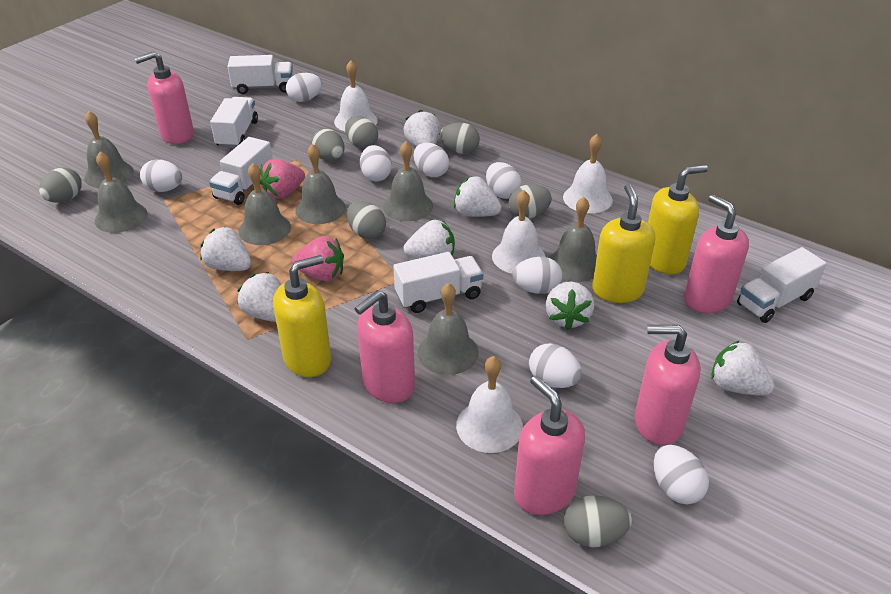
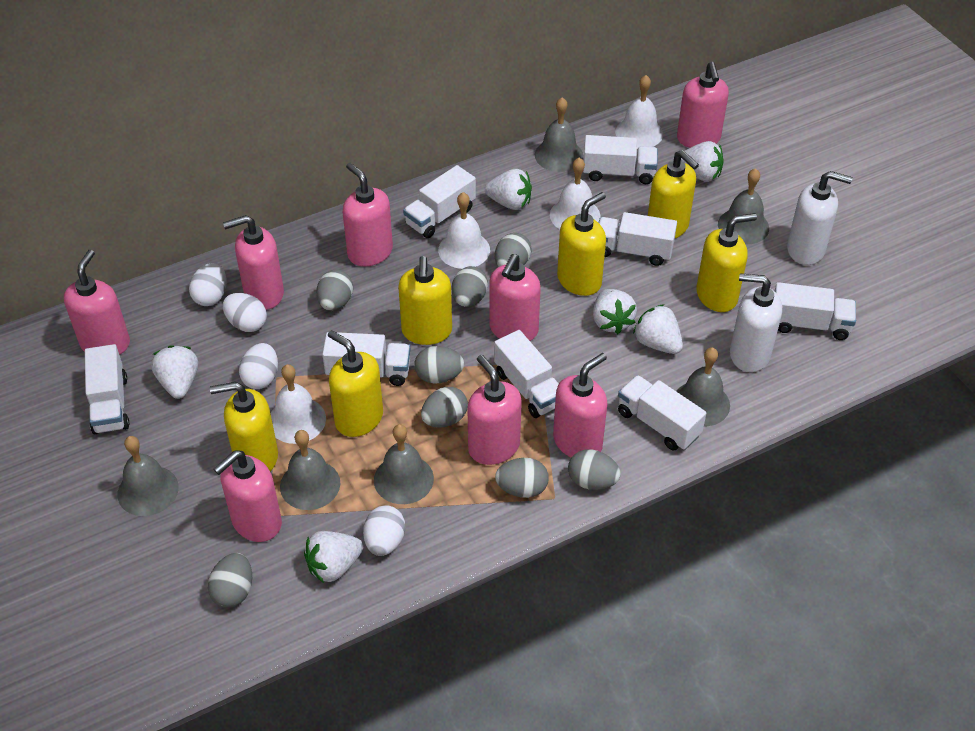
grey bell: [84,111,134,188] [95,152,148,233] [239,163,291,245] [295,144,346,224] [383,141,433,221] [418,283,479,375] [549,197,597,282] = 7 -> [117,436,179,516] [280,430,340,510] [374,424,434,504] [535,97,583,172] [676,347,730,426] [718,168,769,244] = 6
grey egg: [39,167,82,203] [311,129,345,161] [345,116,378,149] [347,201,386,239] [440,122,480,154] [508,184,552,219] [564,495,632,547] = 7 -> [208,553,252,608] [316,270,353,311] [414,346,464,384] [421,387,468,428] [452,266,488,307] [495,233,532,267] [495,458,549,498] [568,449,621,490] = 8
pink soap dispenser: [134,51,194,144] [355,290,415,403] [514,375,585,515] [635,325,700,445] [684,194,749,314] = 5 -> [64,250,130,355] [213,450,282,542] [223,215,284,310] [343,163,393,267] [467,355,522,465] [489,254,541,341] [553,353,608,458] [677,62,729,148] = 8
pink strawberry: [260,159,305,199] [292,236,344,281] = 2 -> none = 0
white egg: [140,159,182,192] [286,73,322,102] [360,145,392,181] [414,143,449,177] [486,162,522,199] [513,257,563,294] [529,343,582,388] [654,445,709,504] = 8 -> [189,263,227,306] [223,293,267,332] [239,343,278,389] [363,505,405,556] = 4
white soap dispenser: none = 0 -> [730,273,782,372] [787,171,852,265] = 2
white strawberry: [201,227,251,271] [238,272,281,322] [403,220,455,259] [404,110,440,147] [454,176,502,217] [546,281,594,330] [711,340,774,396] = 7 -> [151,345,198,399] [304,531,363,583] [485,169,532,210] [593,289,637,334] [633,304,683,354] [681,141,724,182] = 6
white truck: [209,137,273,205] [210,97,258,148] [227,55,293,94] [393,252,483,313] [737,247,827,323] = 5 -> [85,344,129,434] [322,332,410,386] [403,165,476,238] [494,330,559,418] [583,135,658,184] [599,212,677,266] [618,375,706,451] [775,282,856,340] = 8
yellow soap dispenser: [273,255,331,377] [592,184,655,303] [648,165,708,274] = 3 -> [210,382,278,471] [328,330,383,437] [398,256,452,345] [557,192,606,296] [648,150,699,238] [696,213,757,312] = 6

